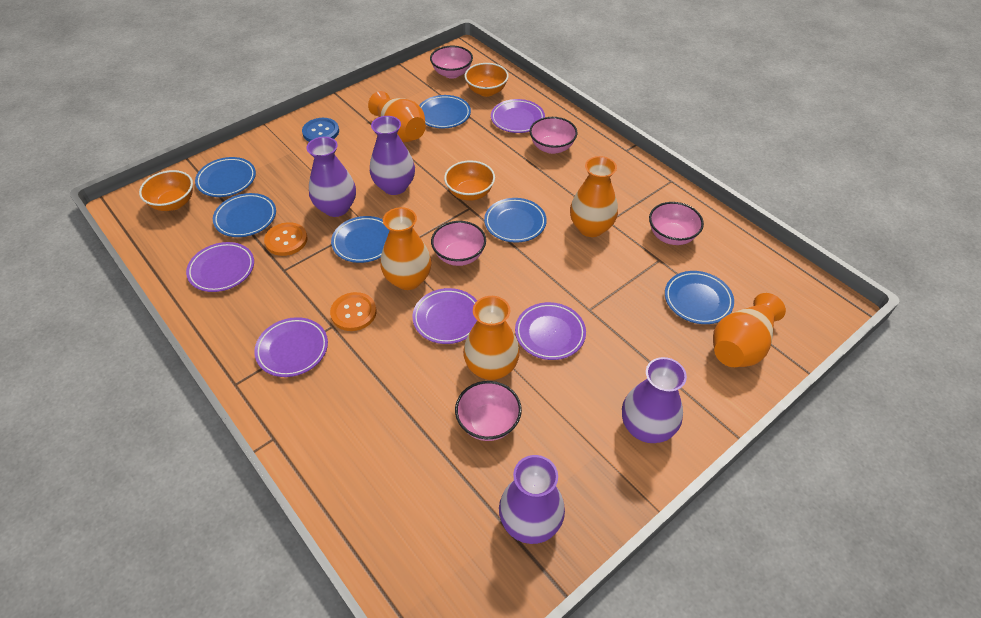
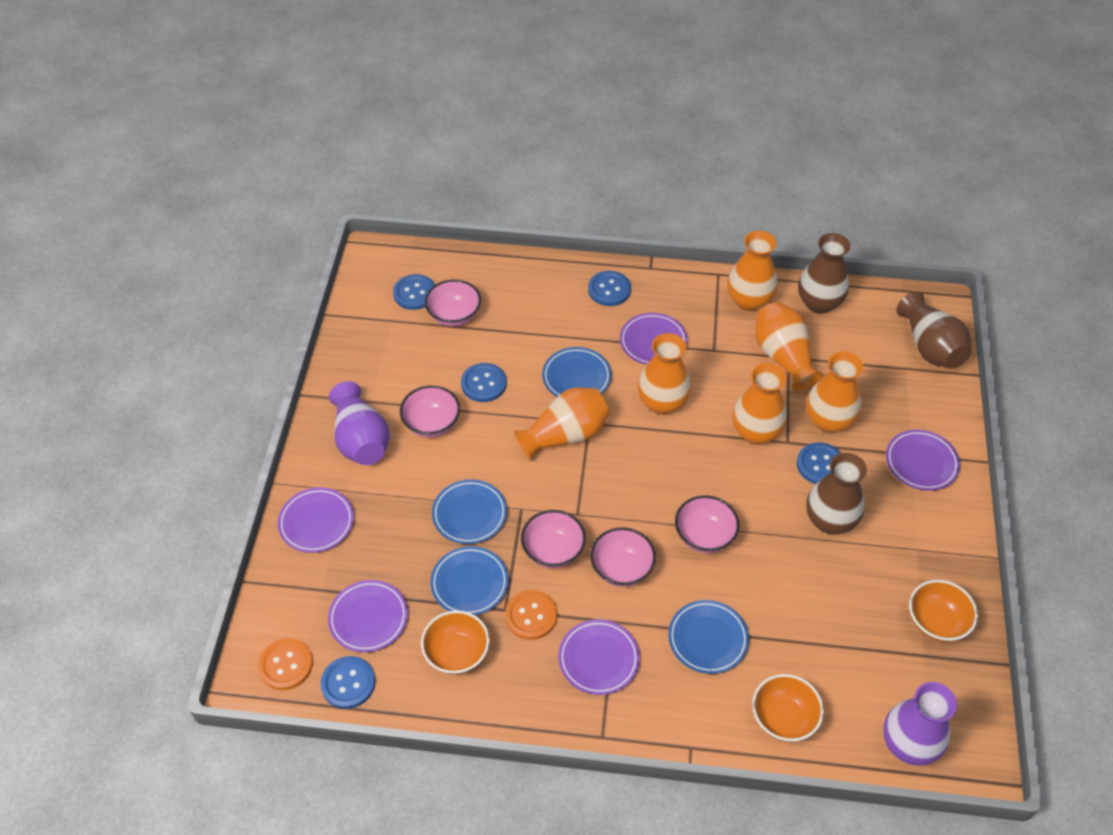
blue button: [302,118,339,142] = 1 -> [320,656,375,709] [393,274,435,310] [461,363,507,402] [588,271,631,306] [797,442,841,484] = 5
blue plate: [195,157,256,197] [213,193,276,237] [331,216,390,263] [419,95,471,129] [484,198,547,243] [665,271,734,324] = 6 -> [430,546,509,615] [432,480,507,544] [542,347,612,397] [668,600,749,674] = 4
brown vase: none = 0 -> [798,233,851,314] [806,453,867,534] [896,291,971,368] = 3
orange vase: [368,91,426,142] [380,207,432,290] [463,296,520,380] [570,156,618,237] [713,293,786,367] = 5 -> [514,387,610,460] [638,333,691,415] [727,230,777,311] [732,363,787,445] [755,302,823,391] [806,351,863,433] = 6
purple vase: [306,137,356,217] [370,116,415,195] [499,455,565,544] [622,357,687,443] = 4 -> [329,381,390,465] [883,682,957,766] = 2

